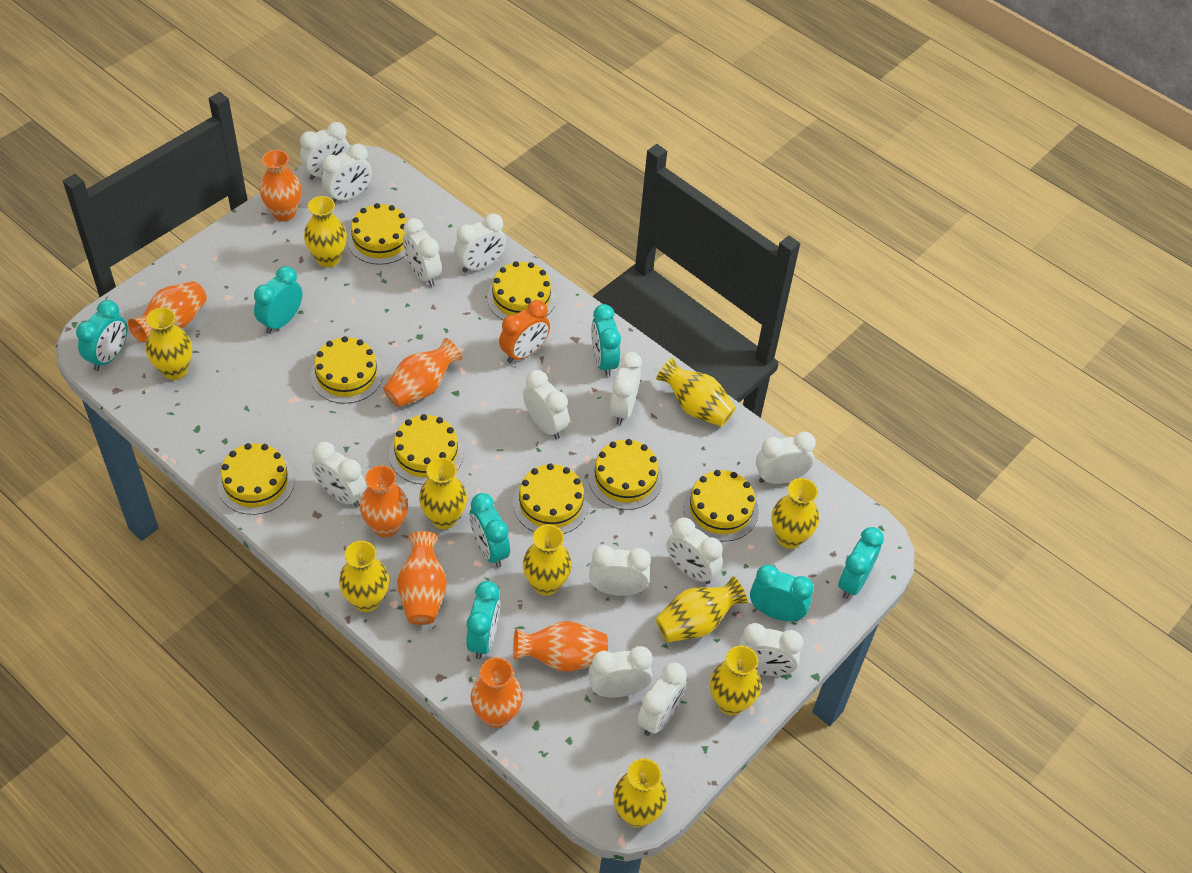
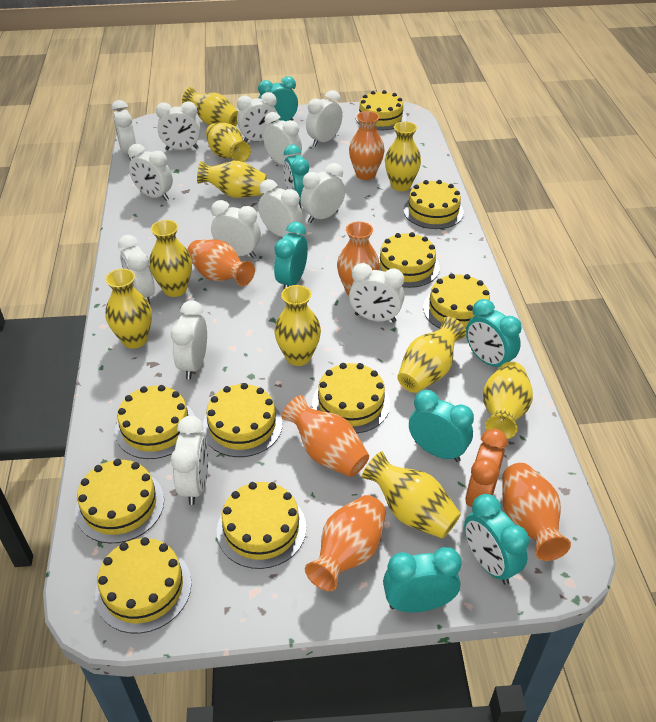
orange vase: [128,281,207,343] [259,150,302,221] [360,465,408,537] [383,338,462,407] [397,531,447,625] [470,657,523,728] [513,621,608,672] = 7 -> [187,239,255,286] [282,395,369,477] [305,495,386,591] [337,221,380,296] [349,111,385,180] [502,463,571,561] = 6
yellow cake: [217,443,295,515] [310,336,383,404] [347,203,407,265] [389,414,464,484] [487,261,556,320] [513,463,589,534] [588,439,663,510] [683,470,759,542] = 8 -> [75,459,164,543] [95,537,192,633] [115,385,195,459] [202,383,282,457] [217,482,306,569] [312,363,390,433] [355,90,407,130] [378,232,440,288] [403,180,464,229] [423,273,490,329] = 10

